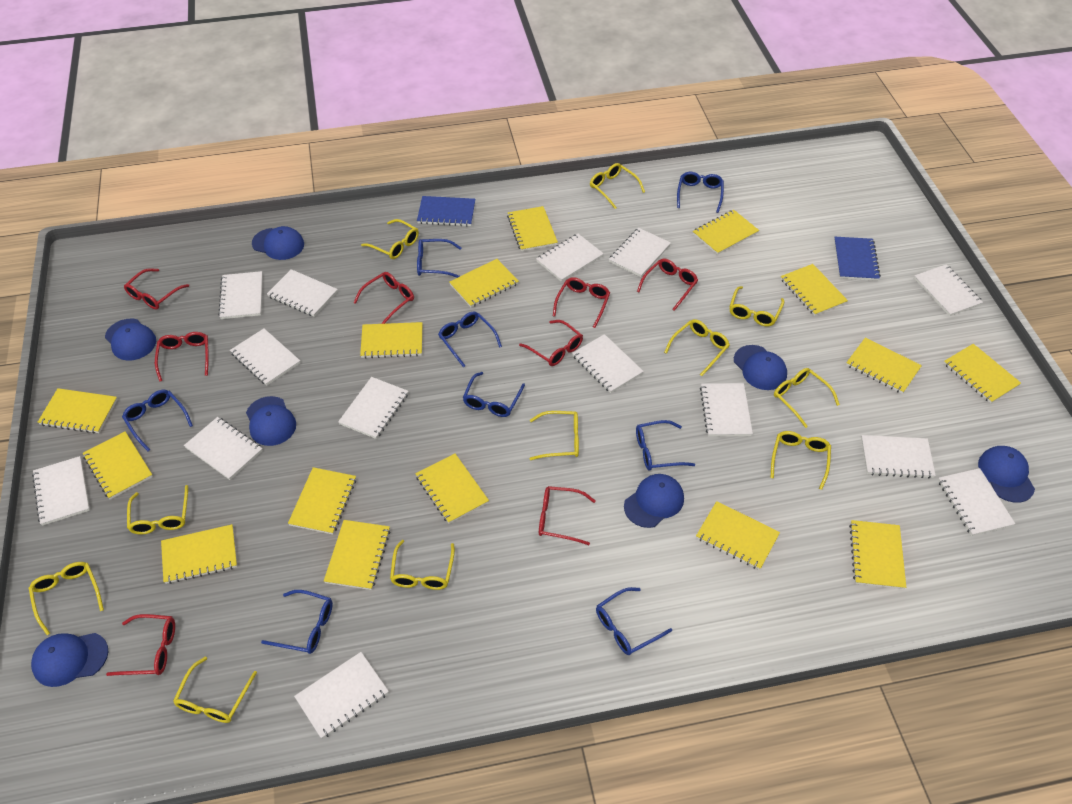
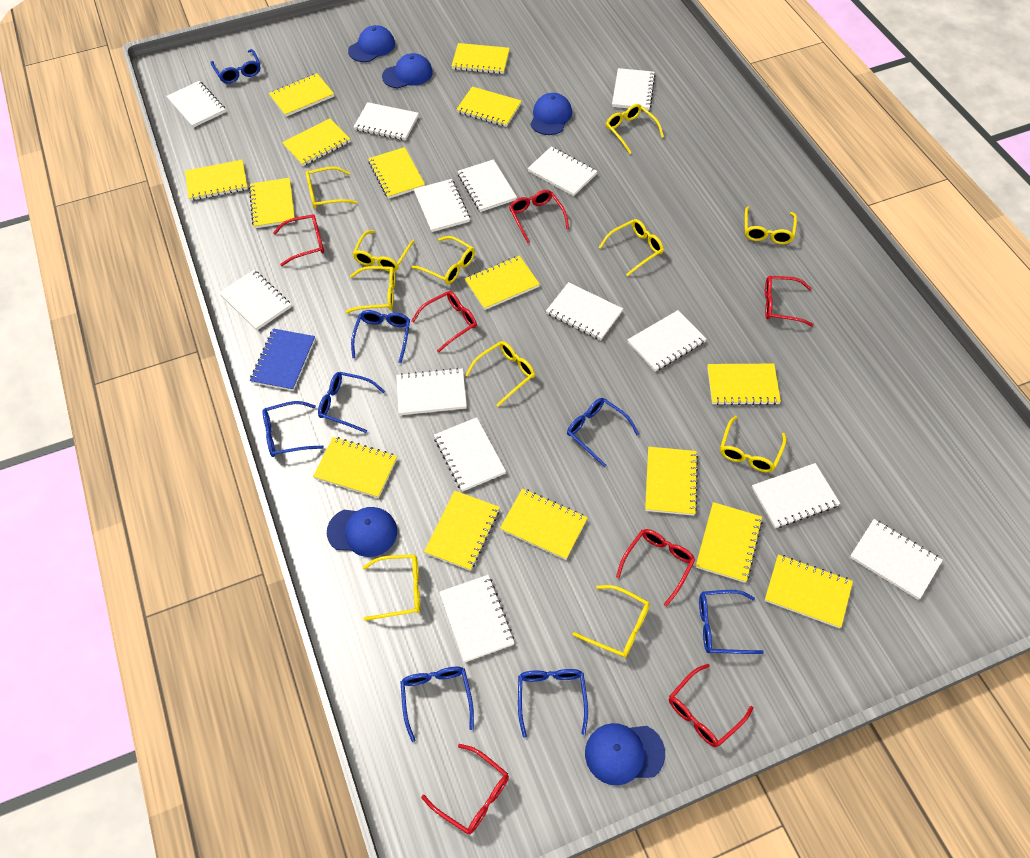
blue cap: [31,633,108,687] [105,319,156,361] [246,396,296,446] [252,226,304,260] [624,474,684,528] [734,345,787,390] [978,446,1035,503] = 7 -> [327,507,397,557] [348,25,395,62] [382,53,433,88] [530,93,572,135] [585,723,665,785] = 5
blue notebook: [417,196,475,226] [834,237,881,281] = 2 -> [250,329,315,391] = 1
red glasses: [106,614,175,676] [124,268,189,310] [155,332,209,382] [353,272,414,324] [519,320,583,366] [539,486,596,545] [553,277,610,328] [637,259,698,311] = 8 -> [273,214,324,266] [412,291,477,353] [421,744,509,834] [509,190,569,243] [616,529,695,607] [669,664,753,747] [765,276,814,326] = 7

